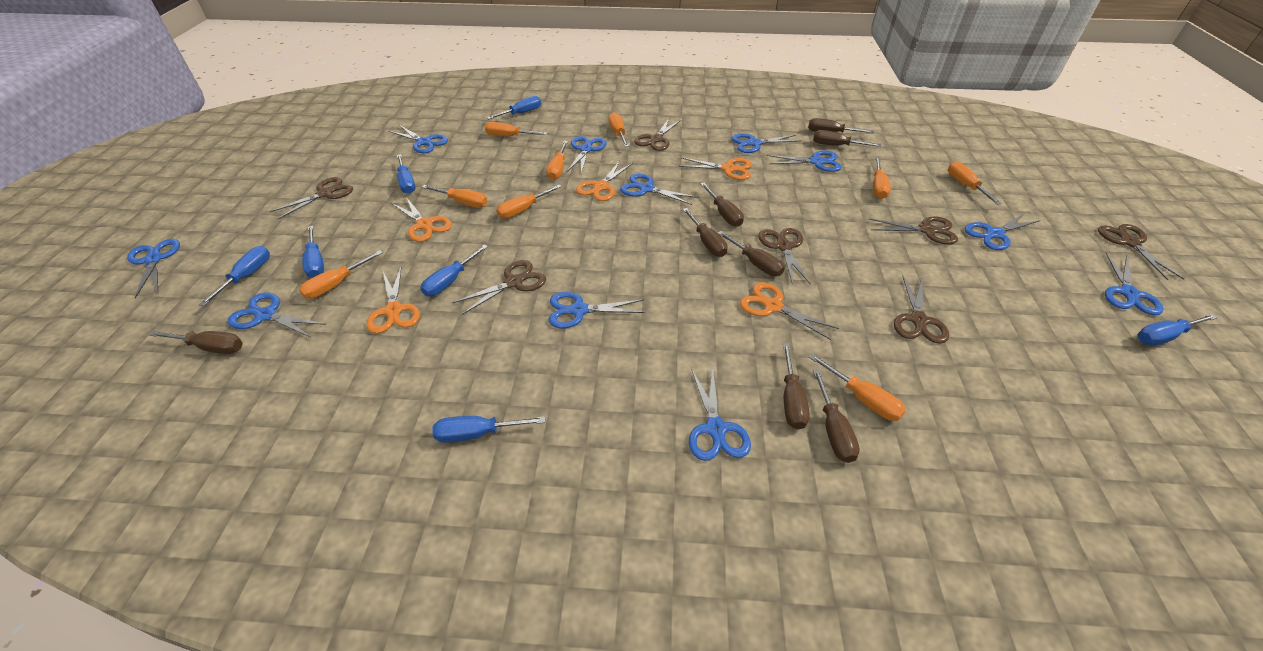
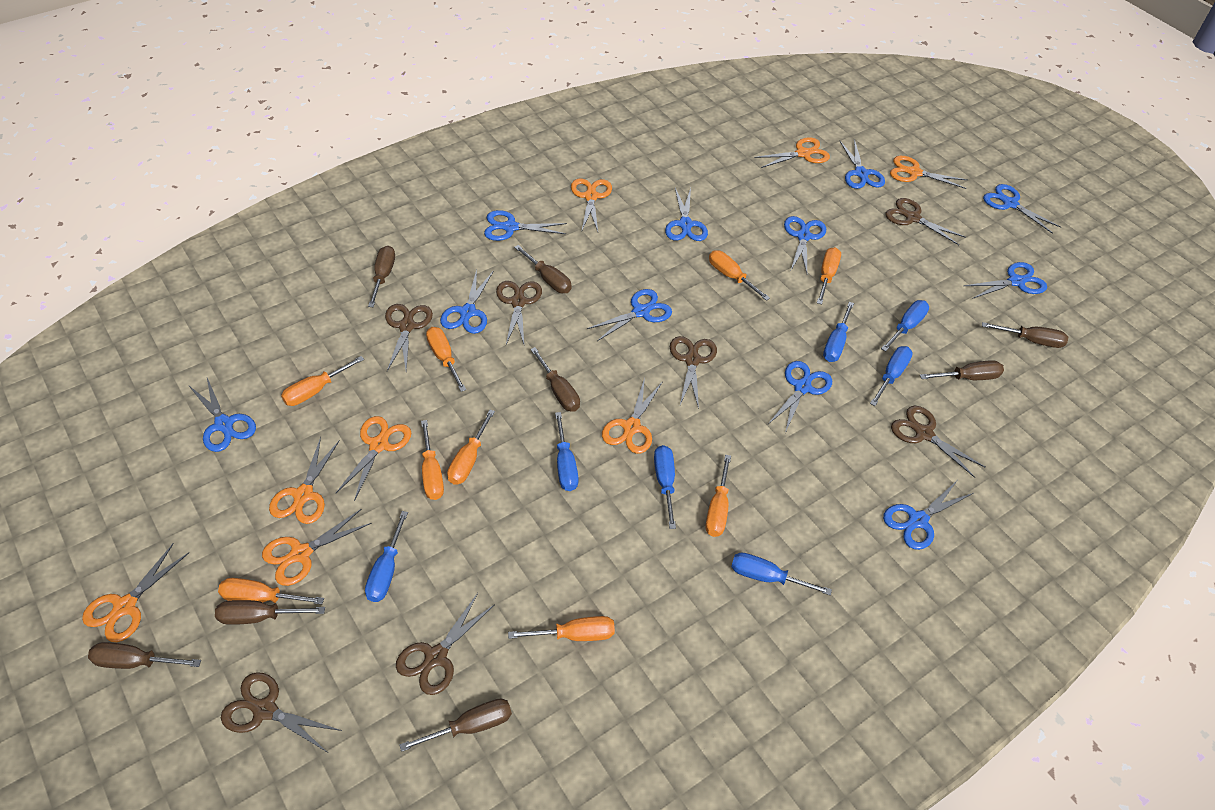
orange scissors: [367,266,420,334] [391,197,452,242] [576,160,633,201] [679,158,752,180] [740,282,839,340] = 5 -> [82,543,189,642] [262,509,372,586] [269,437,340,524] [335,416,411,501] [571,178,612,231] [602,377,662,454] [754,137,830,168] [890,156,967,189] = 8

